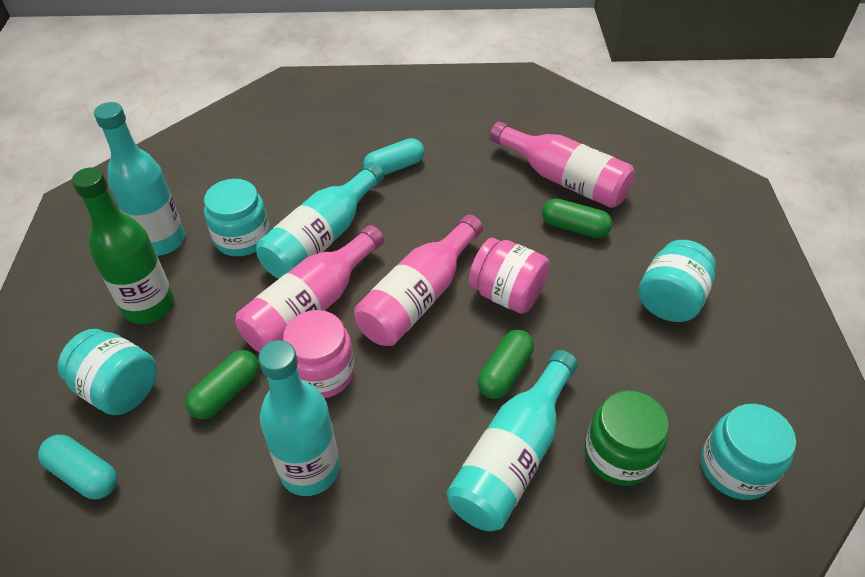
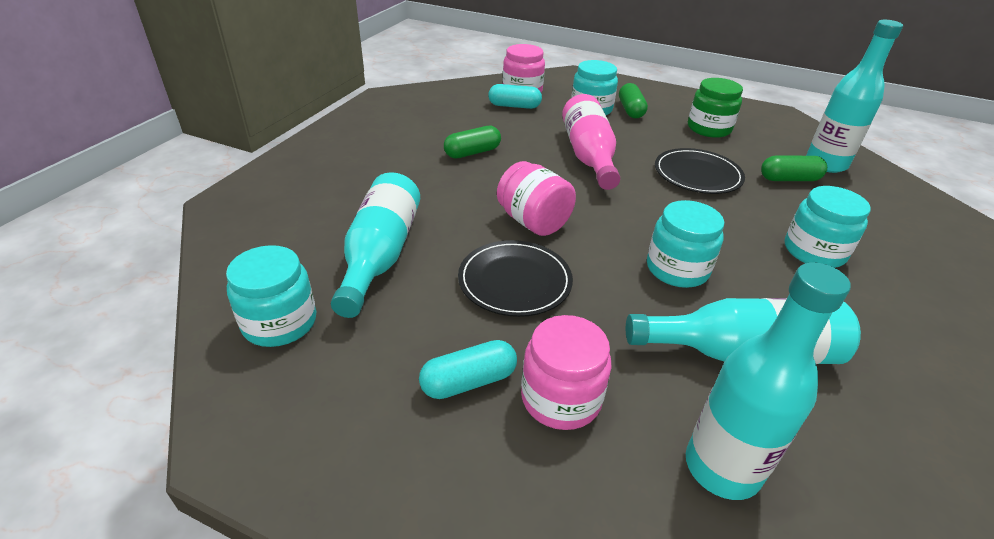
black plate: none = 0 -> [458,240,573,317] [655,148,745,194] = 2
green bottle: [72,167,174,324] = 1 -> none = 0
pink bottle: [235,225,384,353] [354,215,483,346] [490,122,635,208] = 3 -> [562,94,620,190] = 1
pink jar: [283,310,354,398] [469,238,550,314] = 2 -> [497,161,576,236] [503,44,545,92] [521,315,612,430] = 3

